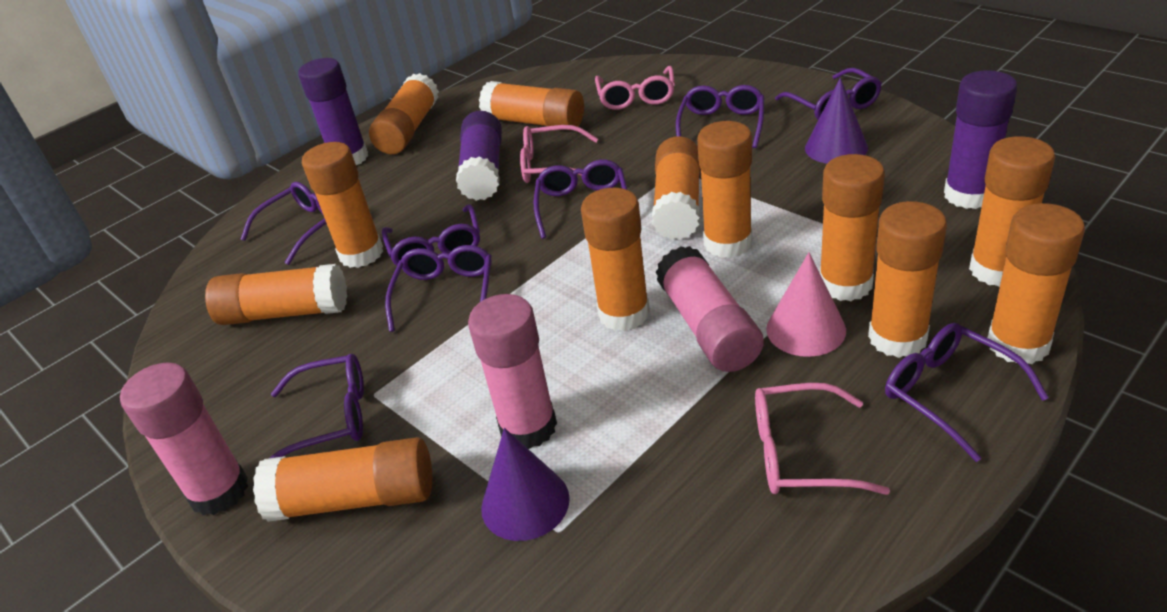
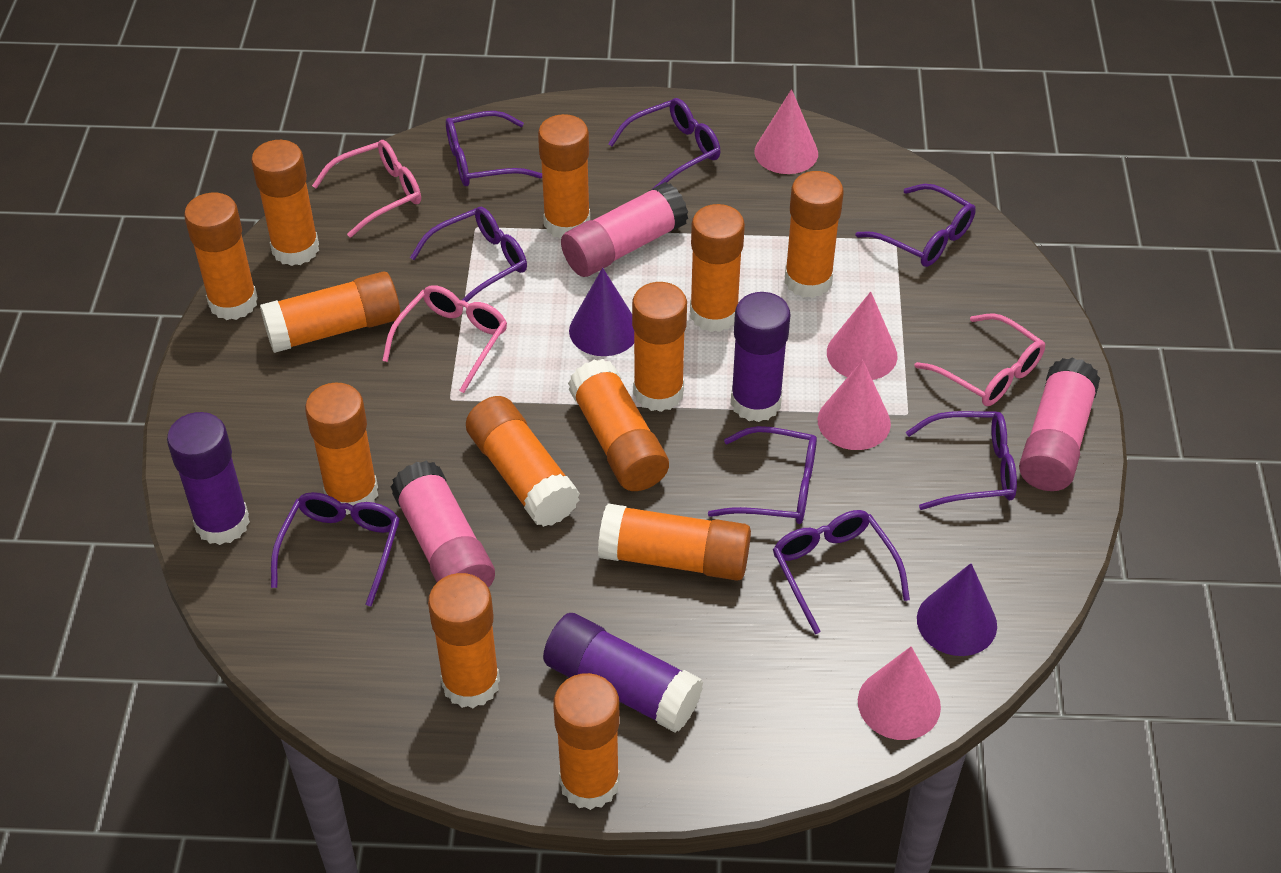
orange glue stick: [205,264,347,325] [253,437,432,522] [302,142,383,268] [369,73,439,154] [479,81,584,127] [581,188,650,331] [652,136,701,240] [697,121,752,258] [820,154,885,301] [868,201,947,358] [969,136,1055,287] [988,203,1085,364] = 12 -> [184,193,258,320] [251,140,319,266] [260,271,400,353] [305,382,378,515] [428,573,500,708] [466,396,580,527] [538,114,590,239] [553,673,620,810] [568,359,669,491] [598,503,751,581] [632,282,687,412] [690,204,745,332] [785,171,844,298] = 13
pink cone: [766,252,846,357] = 1 -> [754,89,818,174] [818,360,891,450] [827,292,898,380] [858,646,941,740] = 4

